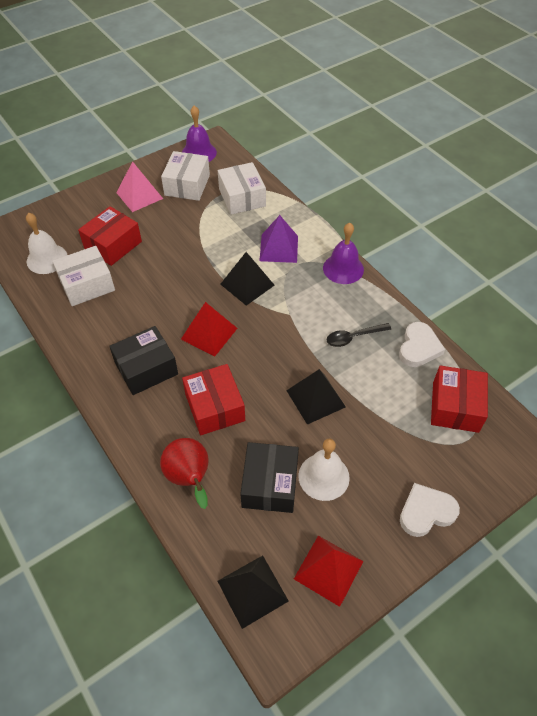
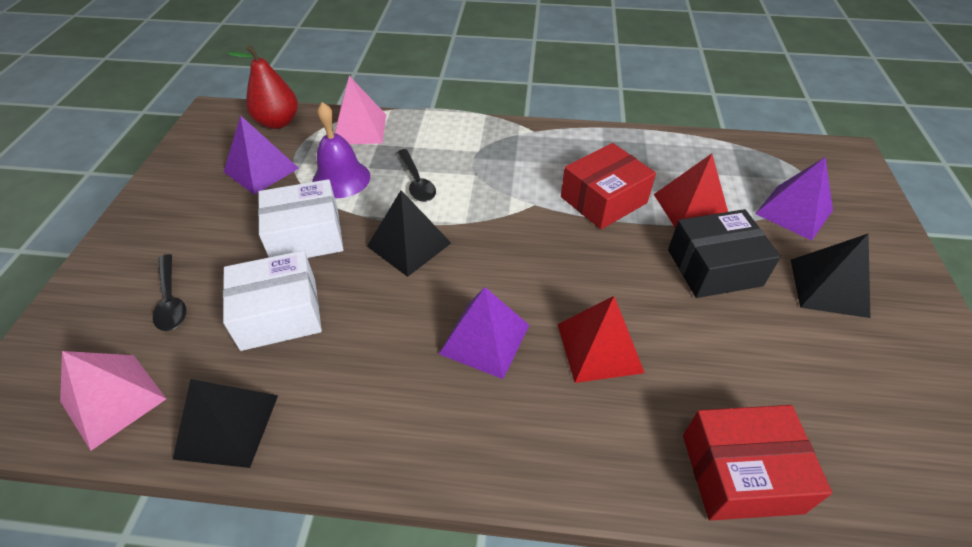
black box: [109,326,178,395] [240,442,299,513] = 2 -> [668,209,781,298] = 1
black spoon: [326,323,391,347] = 1 -> [153,254,186,331] [397,149,436,202] = 2
pink pyramid: [116,161,163,212] = 1 -> [60,351,166,451] [335,76,386,144] = 2
purple bell: [182,105,217,162] [323,223,364,284] = 2 -> [312,102,370,198] = 1
purple pyramid: [259,215,298,263] = 1 -> [224,115,299,195] [439,287,529,379] [755,157,833,241] = 3
red box: [78,206,142,266] [182,364,245,435] [431,366,488,433] = 3 -> [561,143,656,229] [683,405,832,521] = 2
white bell: [26,213,67,274] [298,438,350,501] = 2 -> none = 0
white box: [53,246,115,306] [161,151,210,201] [218,162,266,215] = 3 -> [223,250,322,351] [258,179,343,258] = 2
white heart: [399,322,445,367] [400,483,460,537] = 2 -> none = 0

